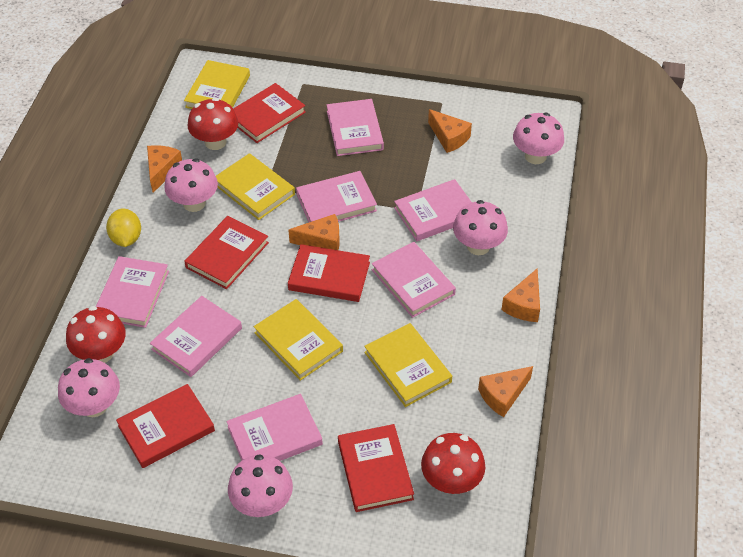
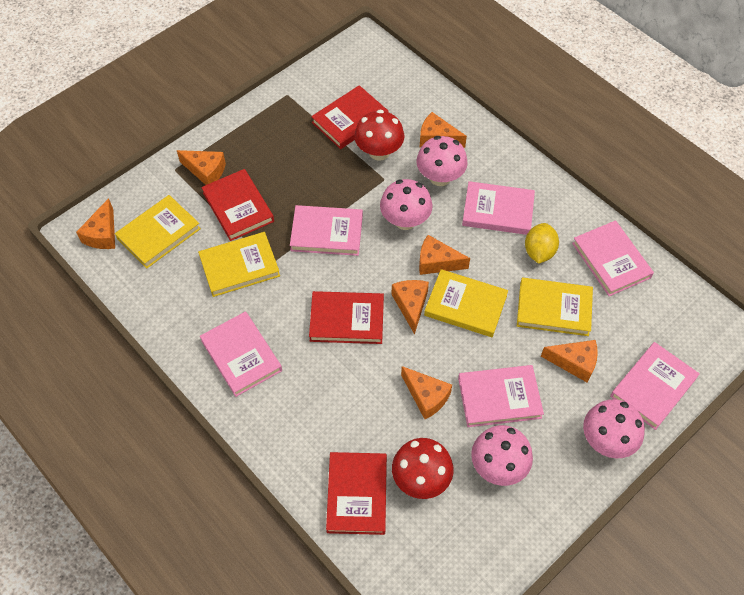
orange cheese: [147,145,182,193] [288,214,340,250] [428,109,472,153] [478,366,533,417] [501,268,540,322] = 5 -> [76,198,115,249] [177,150,226,185] [391,280,429,334] [401,366,452,419] [419,112,467,148] [419,235,470,275] [541,340,598,383] = 7
pink book: [96,256,169,328] [150,296,242,377] [226,394,323,461] [296,171,377,222] [327,99,384,156] [372,242,456,318] [394,179,472,241] = 7 -> [200,311,282,397] [290,205,363,256] [458,365,544,427] [462,181,535,235] [572,220,654,296] [610,342,700,430] = 6
pink mushroom: [58,358,120,417] [164,158,218,212] [228,454,293,517] [453,200,508,255] [513,113,564,164] = 5 -> [380,179,433,230] [416,136,468,186] [471,425,533,486] [583,399,645,458] = 4
red book: [116,384,215,468] [184,216,269,289] [233,83,306,143] [288,244,370,302] [338,424,414,512] = 5 -> [201,169,274,241] [309,291,384,344] [311,85,389,149] [326,452,387,535] = 4
red mushroom: [66,306,126,363] [188,98,238,150] [421,433,485,494] = 3 -> [354,109,404,161] [392,438,454,499] = 2

